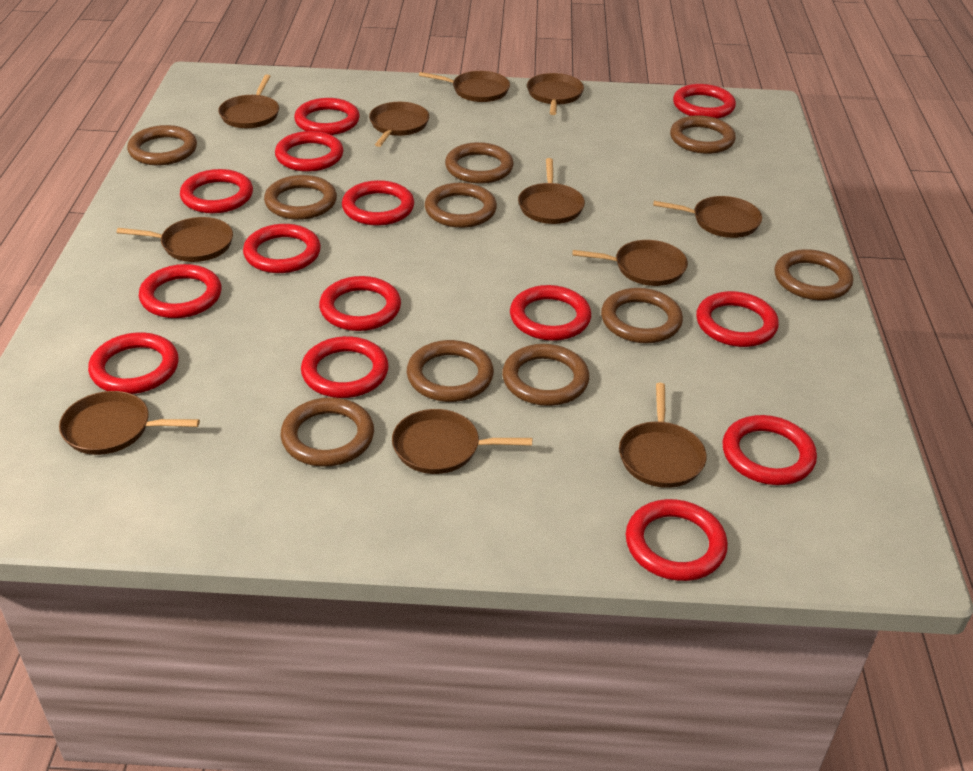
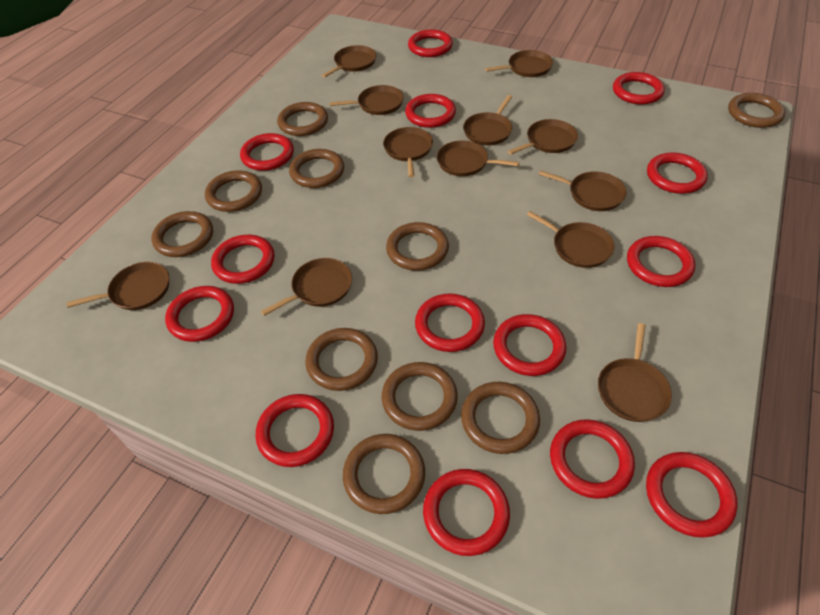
brown pan: [59,391,200,455] [117,217,233,262] [218,74,279,128] [369,102,429,147] [392,409,532,474] [419,71,510,102] [518,158,585,224] [527,73,584,115] [573,240,688,286] [619,383,707,488] [653,196,762,238] = 11 -> [66,262,169,310] [261,258,352,316] [322,45,376,78] [329,85,404,115] [383,127,433,177] [437,140,520,176] [463,95,512,145] [485,50,553,77] [508,119,578,155] [527,211,615,268] [539,170,627,211] [598,323,672,422] = 12

